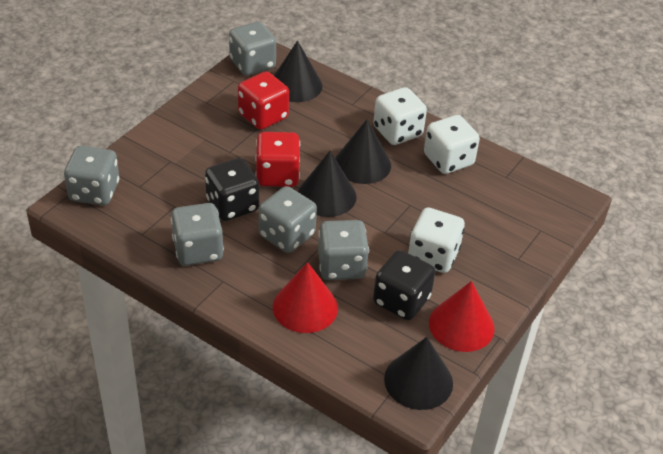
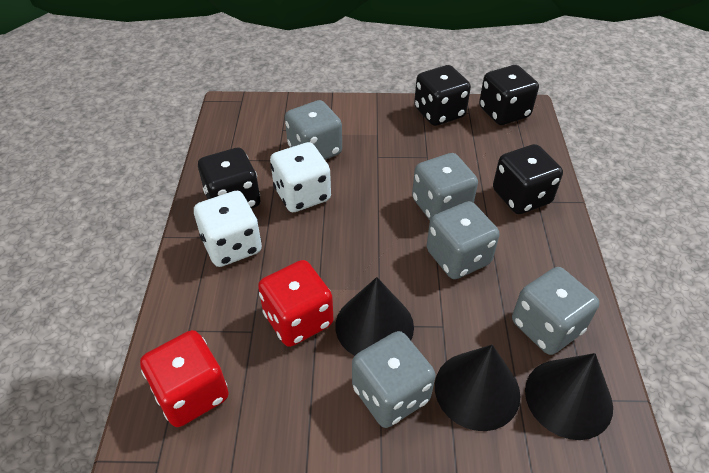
black cone: [274,41,323,102] [298,151,357,217] [335,119,391,184] [384,337,453,410] = 4 -> [335,277,414,356] [435,345,520,431] [525,353,613,440] = 3
black dice: [205,158,259,221] [373,250,435,320] = 2 -> [198,147,260,209] [414,65,471,126] [479,65,539,125] [493,144,563,214] = 4
red cone: [273,262,338,333] [429,281,495,352] = 2 -> none = 0
white dice: [373,87,427,145] [408,207,465,273] [424,115,480,174] = 3 -> [194,191,262,267] [270,142,331,212] = 2

